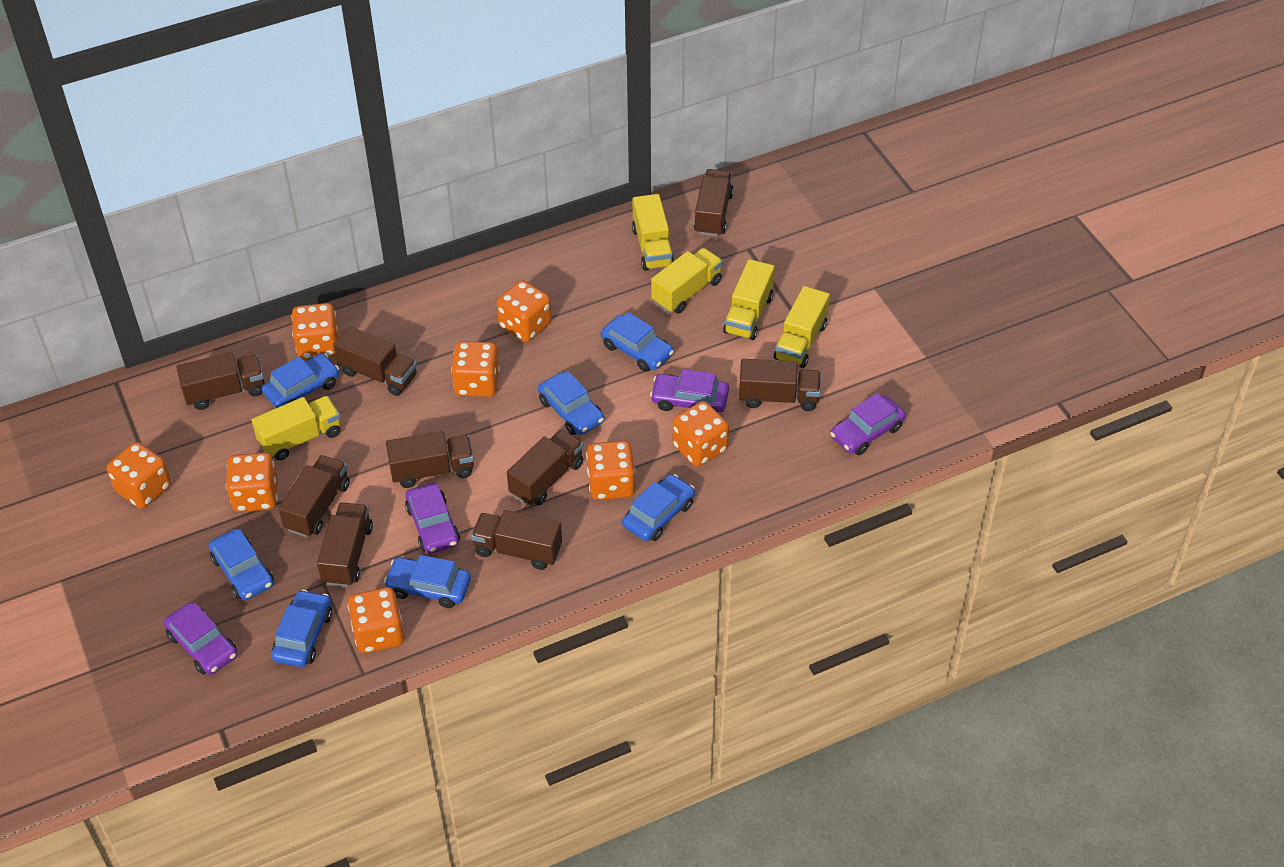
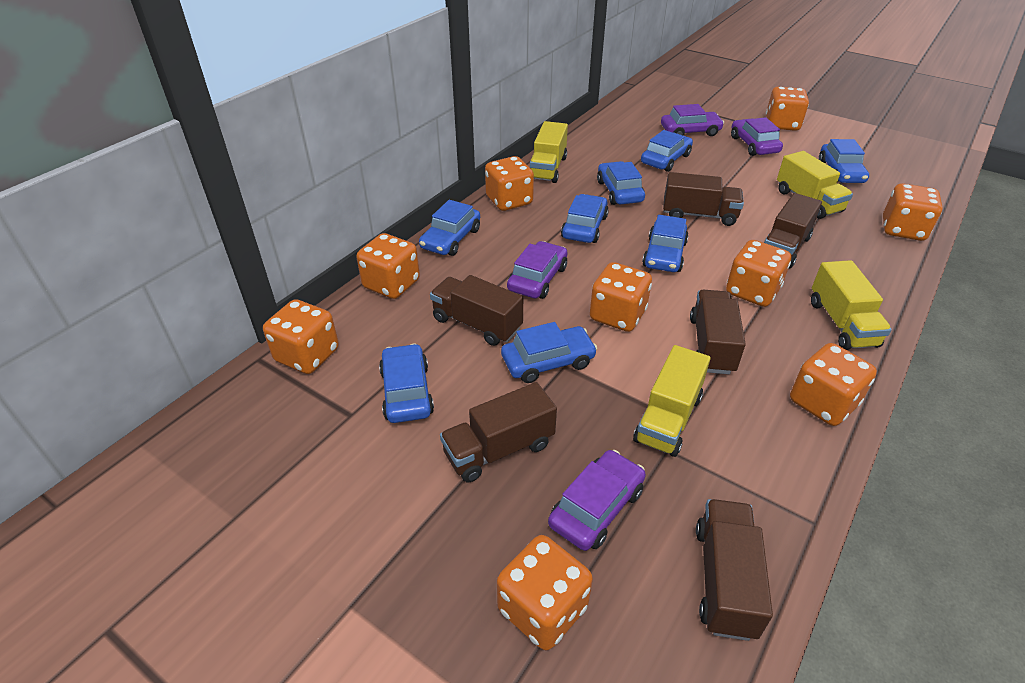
blue car: [208,529,274,600] [262,353,339,408] [271,590,332,667] [384,555,471,608] [538,371,604,435] [601,312,674,372] [622,474,695,541] = 7 -> [379,344,434,423] [419,200,480,256] [501,322,597,383] [561,194,609,243] [597,161,645,205] [641,130,693,172] [642,215,689,272] [819,139,869,183] = 8
brown truck: [176,352,265,410] [278,455,350,537] [317,502,373,587] [333,326,417,396] [386,431,474,488] [471,510,562,570] [507,430,583,506] [694,169,734,237] [739,359,821,411] = 9 -> [430,275,523,346] [440,382,557,482] [663,172,744,226] [690,290,746,374] [696,499,773,641] [764,193,822,268] = 6
orange dice: [107,442,171,509] [226,453,278,512] [291,303,339,360] [348,587,404,653] [451,341,500,397] [497,280,552,342] [586,441,635,500] [672,401,729,467] = 8 -> [263,299,339,374] [356,233,420,299] [485,156,534,211] [497,535,593,651] [590,262,652,332] [726,240,791,307] [766,87,809,131] [790,343,877,426] [883,183,943,241] = 9
yellow truck: [252,396,341,460] [632,194,675,271] [651,248,723,314] [723,259,775,340] [774,286,830,368] = 5 -> [530,121,568,183] [633,345,711,457] [777,151,853,219] [811,260,892,350] = 4

